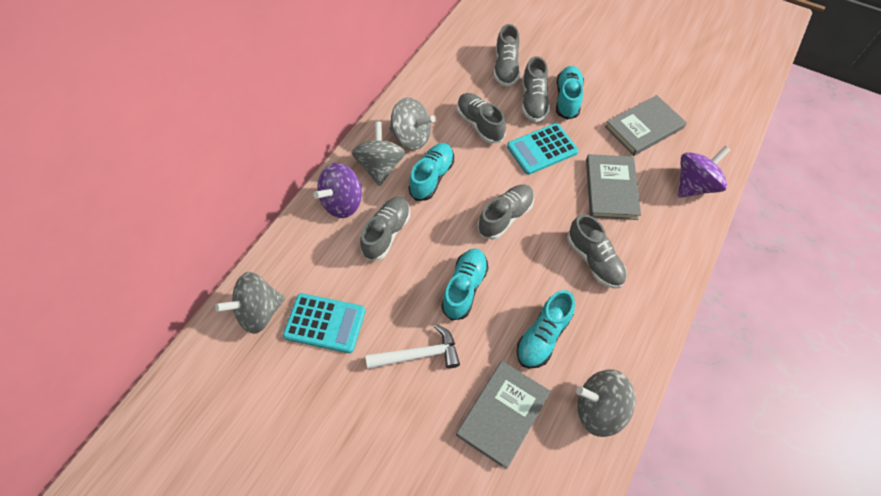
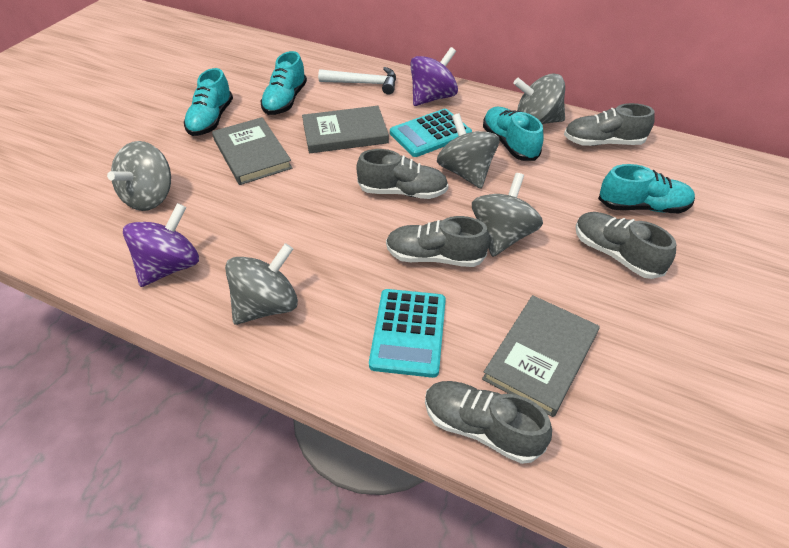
grey shoe: [360,197,410,261] [457,93,506,144] [477,185,534,240] [494,24,520,87] [522,56,550,122] [567,214,627,289] = 6 -> [356,149,448,199] [386,216,490,267] [425,381,552,464] [564,103,655,146] [576,212,676,279] = 5
grey spinning top: [215,272,285,334] [352,122,406,186] [390,98,435,150] [576,370,636,437] = 4 -> [107,141,171,211] [225,243,298,325] [437,113,500,188] [472,173,543,257] [513,73,565,124] = 5

